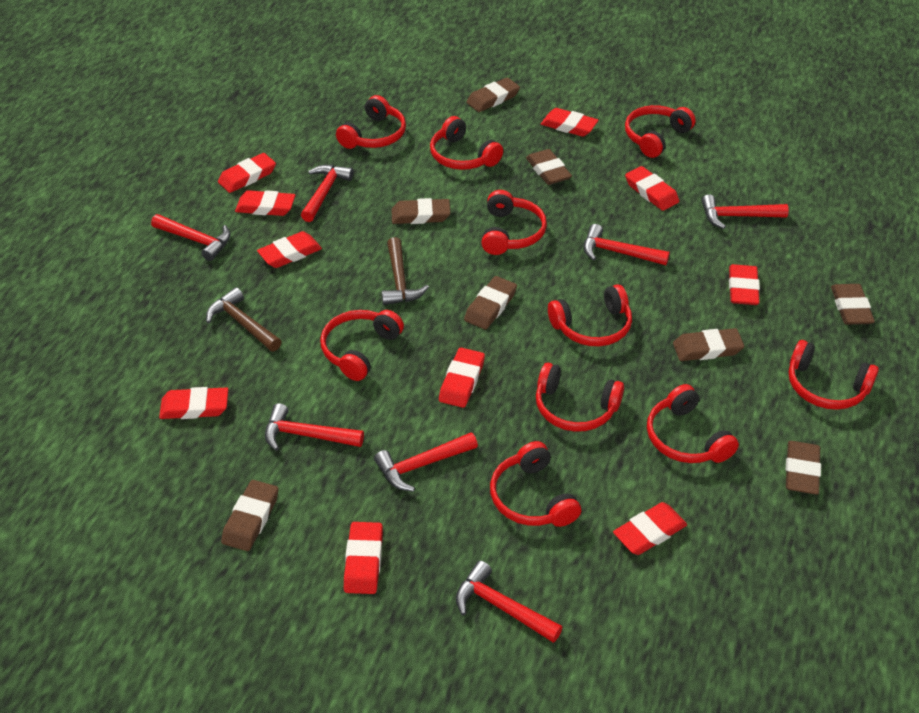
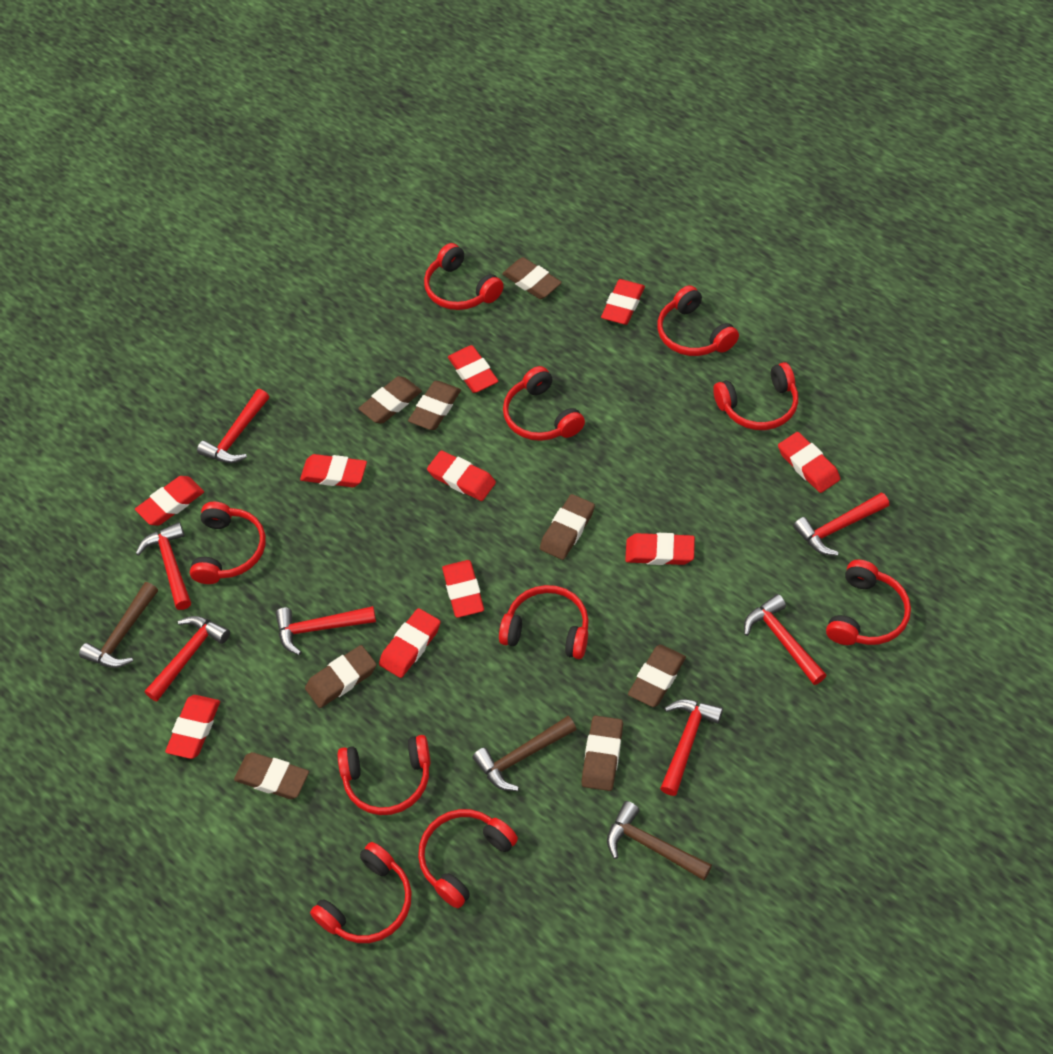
brown hammer: [206,287,282,352] [382,237,429,305] = 2 -> [79,582,158,668] [473,716,577,791] [607,801,712,880] = 3

